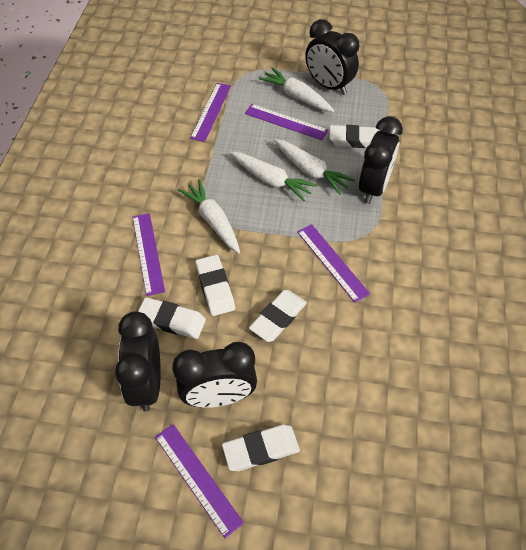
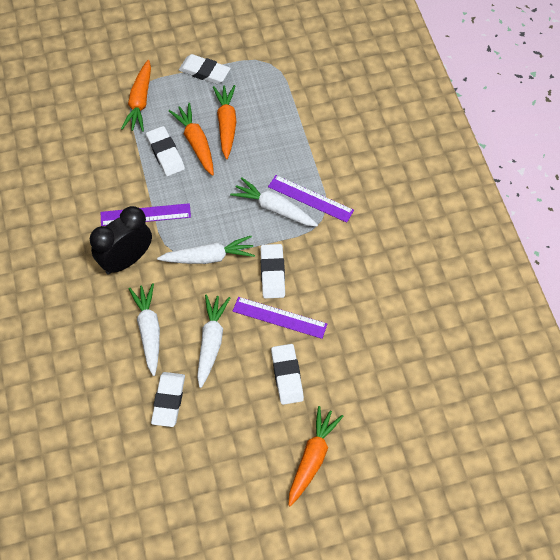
black clock: [115,311,161,411] [172,342,257,408] [305,19,359,95] [359,116,403,204] = 4 -> [90,206,152,275] = 1
orange carrot: none = 0 -> [121,60,151,132] [169,103,214,176] [213,85,236,159] [288,406,343,507] = 4
purple ruler: [132,213,165,296] [155,424,244,538] [190,83,231,142] [245,104,328,140] [297,224,370,303] = 5 -> [101,203,191,226] [233,297,327,339] [268,175,354,223] = 3

